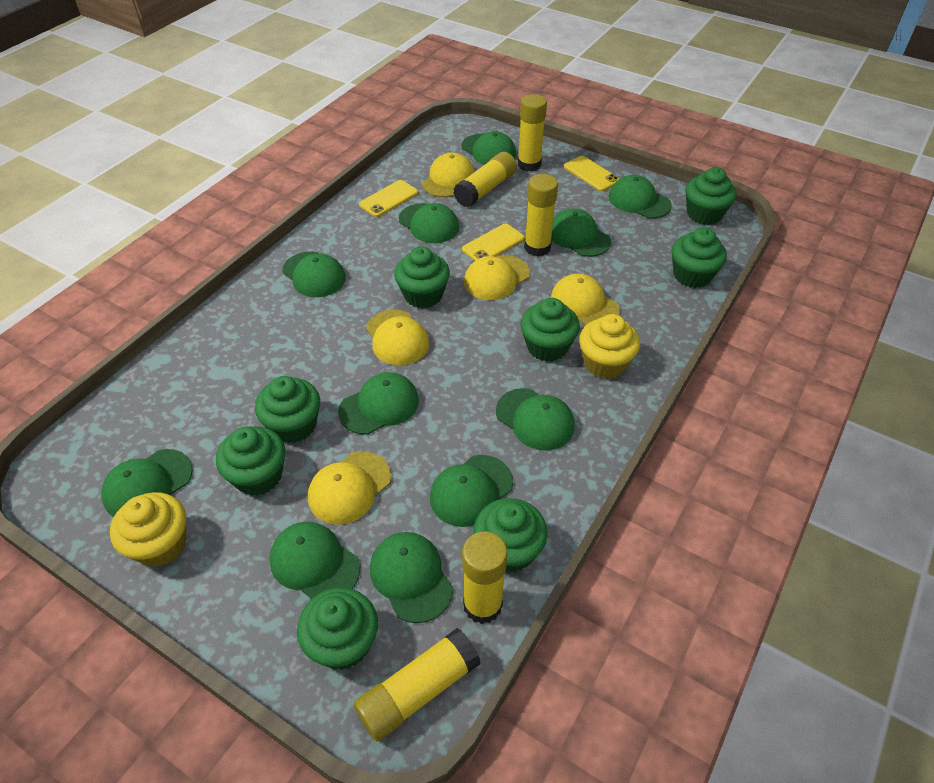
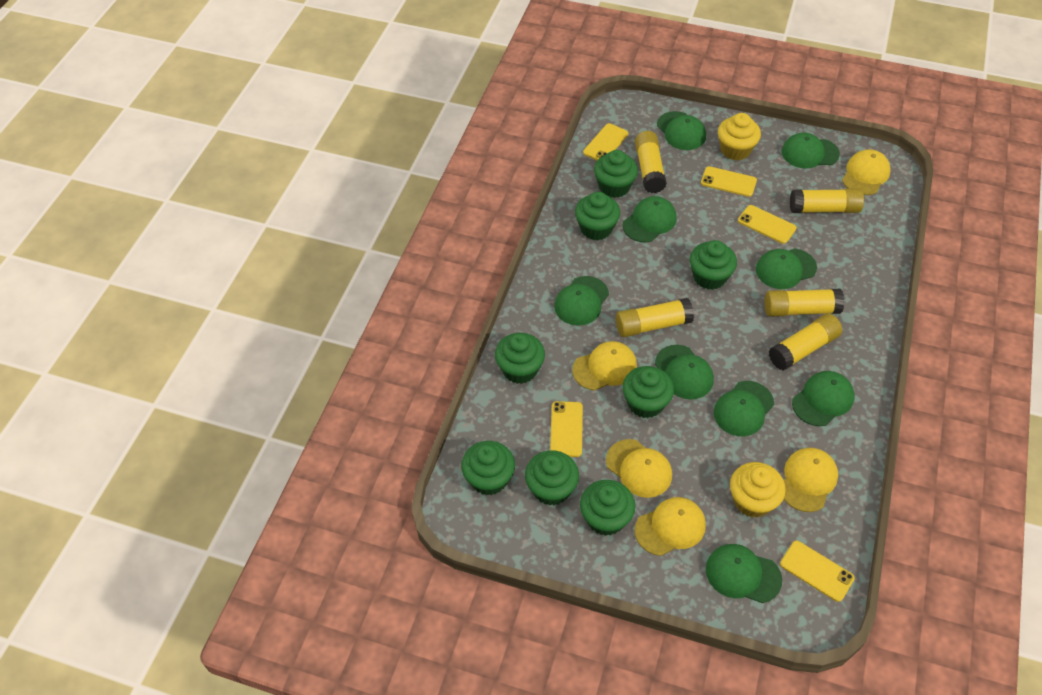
green cap: [101,449,193,517] [269,522,360,599] [282,252,346,297] [338,372,419,435] [370,532,453,623] [399,203,459,243] [430,455,513,527] [461,131,516,165] [496,388,575,450] [551,209,611,257] [608,175,672,219] = 11 -> [554,276,609,326] [623,196,677,242] [655,345,714,400] [657,111,706,150] [706,544,782,603] [714,381,774,436] [756,248,817,289] [782,132,840,169] [792,371,854,426] = 9
yellow phone: [359,180,418,217] [462,224,525,261] [564,156,619,191] = 3 -> [550,401,583,457] [583,123,628,160] [701,166,757,197] [738,205,797,244] [780,541,855,602] = 5

